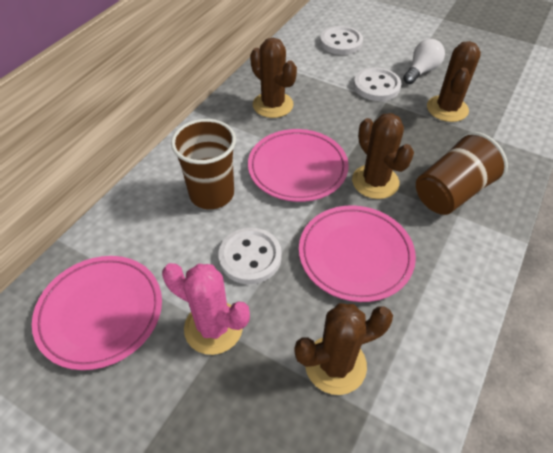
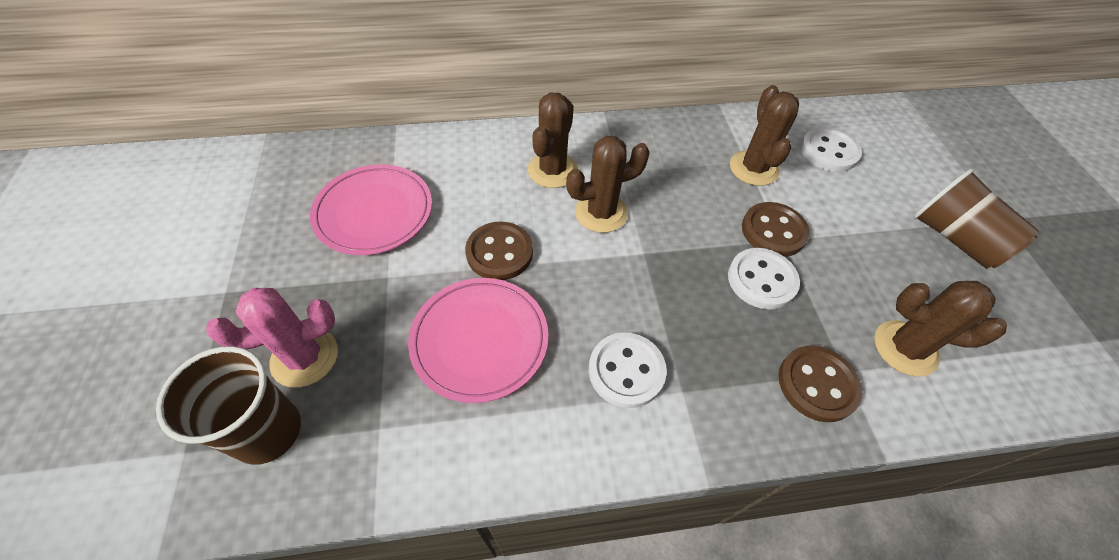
brown button: none = 0 -> [465,221,533,280] [742,202,810,257] [779,346,862,422] = 3
pink plate: [32,256,162,370] [248,129,349,202] [299,205,416,302] = 3 -> [310,164,432,255] [408,278,549,403] = 2
white light bulb: [403,39,445,84] = 1 -> none = 0

